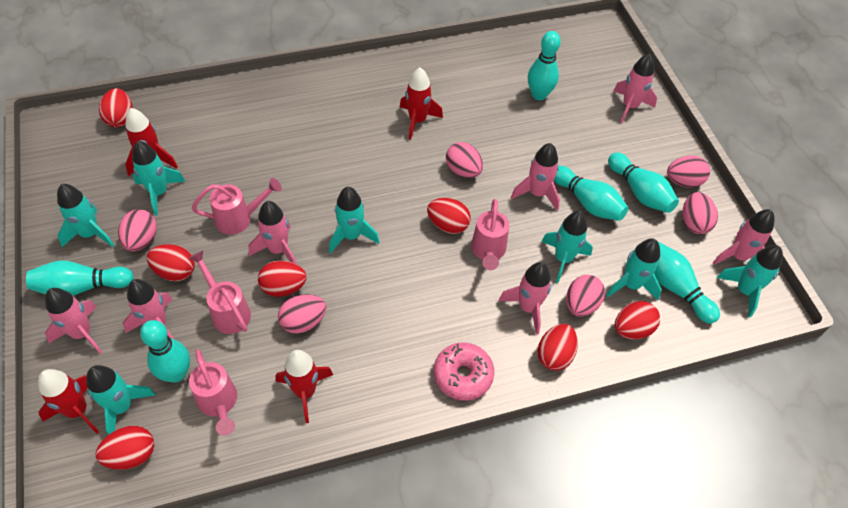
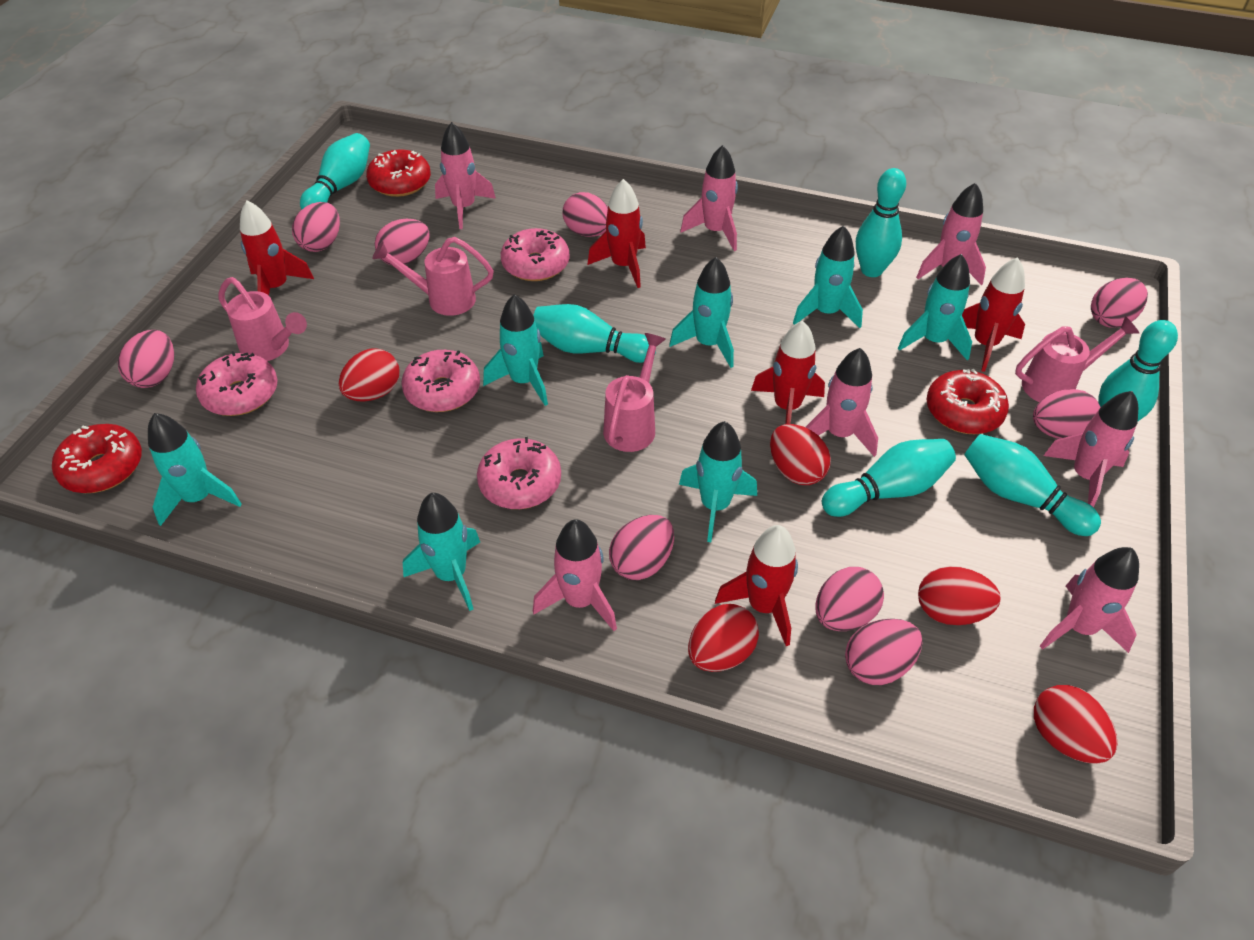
pink donut: [434,342,494,401] = 1 -> [196,351,277,416] [401,350,480,412] [477,437,561,509] [501,228,570,281] = 4
pink egg: [118,209,157,251] [278,294,326,334] [446,142,483,178] [566,275,605,317] [667,155,710,188] [682,192,718,234] = 6 -> [118,330,174,388] [292,202,340,252] [375,219,430,265] [563,192,608,237] [609,515,674,580] [815,567,884,631] [845,619,923,685] [1033,389,1100,439] [1091,278,1148,328] = 9
red donut: none = 0 -> [52,424,142,493] [366,149,431,197] [927,369,1009,434] = 3
red egg: [95,426,154,470] [99,88,133,127] [147,244,195,281] [258,261,307,297] [427,198,471,234] [537,324,578,371] [615,301,660,339] = 7 -> [339,348,400,402] [688,604,759,672] [770,424,831,485] [918,566,1000,625] [1034,685,1117,764] = 5
red rocket: [38,369,99,434] [125,108,178,176] [275,350,333,423] [400,67,443,140] = 4 -> [240,201,314,295] [587,179,646,288] [715,525,798,646] [751,320,825,424] [962,257,1025,372] = 5

